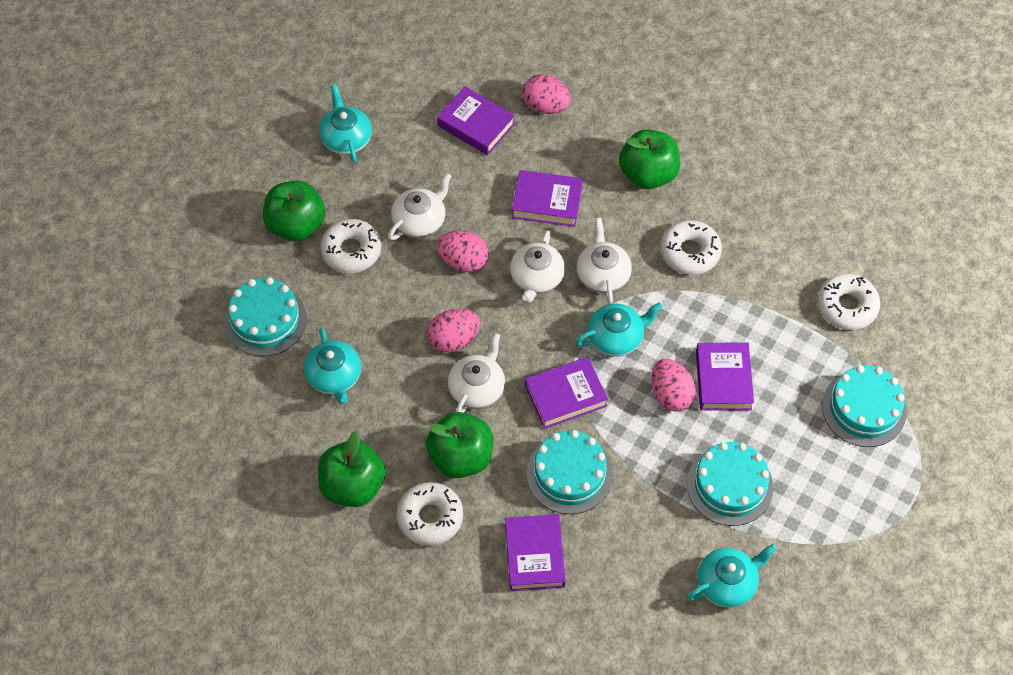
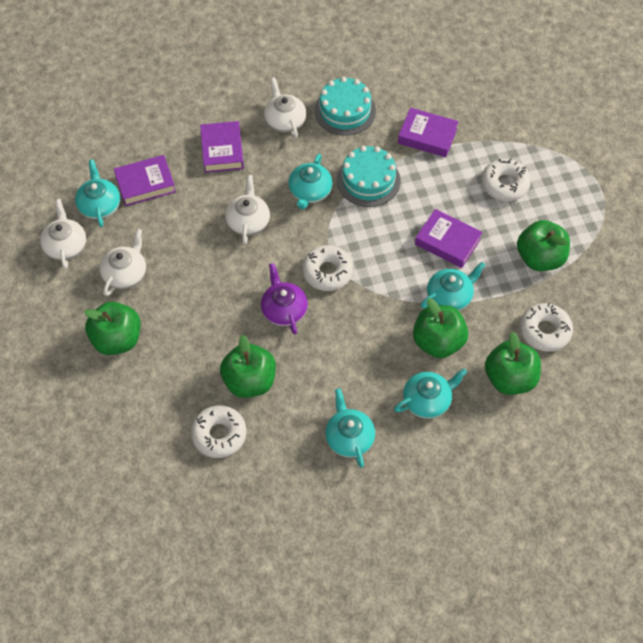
green apple: [263,181,325,241] [318,431,386,507] [426,412,493,478] [619,129,680,189] = 4 -> [84,302,141,355] [220,335,276,398] [413,298,468,358] [485,332,541,395] [517,220,570,271] = 5
pink egg: [427,309,480,353] [436,231,489,272] [523,74,571,114] [651,359,696,412] = 4 -> none = 0
purple book: [437,86,515,155] [505,514,566,591] [512,170,583,227] [525,357,608,429] [696,342,754,411] = 5 -> [114,155,176,206] [200,121,244,173] [398,108,459,157] [415,209,482,268] = 4
purple teapot: none = 0 -> [261,263,308,335] = 1
turquoise cake: [225,277,307,356] [527,430,613,514] [687,442,773,526] [822,365,907,447] = 4 -> [314,77,376,136] [337,146,400,207] = 2
turquoise teapot: [304,328,361,404] [319,84,372,163] [575,302,663,357] [688,544,777,608] = 4 -> [75,159,120,227] [288,154,333,210] [325,388,375,468] [394,369,467,419] [421,262,486,311] = 5

